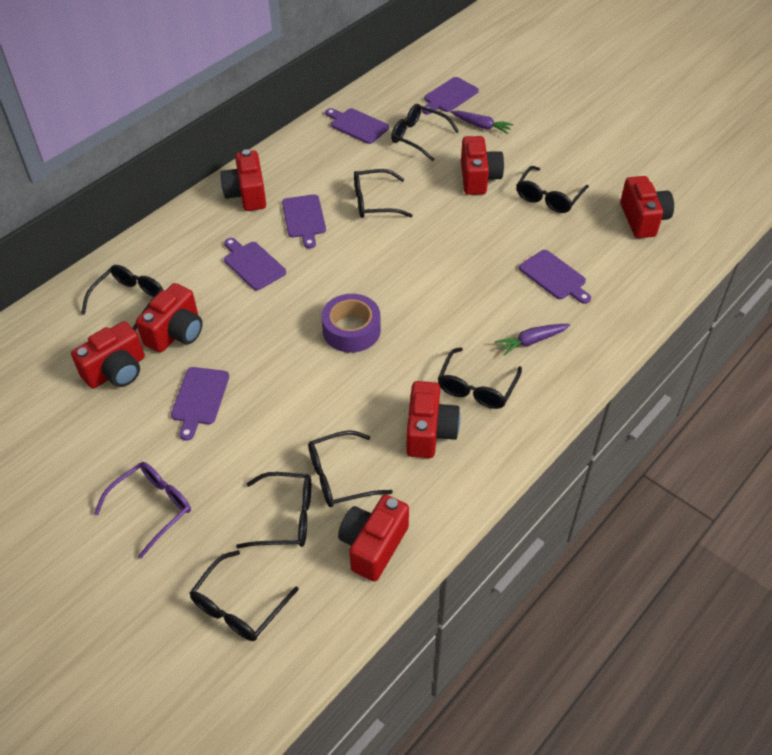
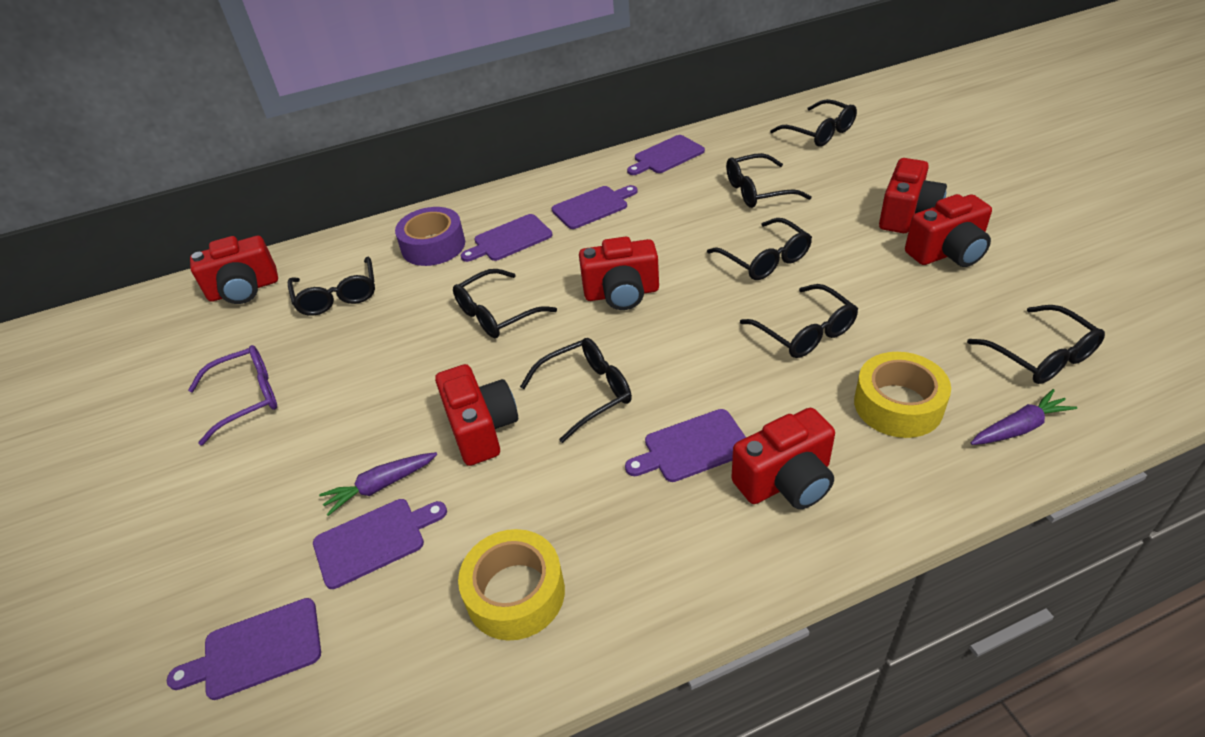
red camera: [71,321,145,389] [136,283,203,353] [220,149,266,211] [338,495,409,582] [406,381,460,458] [461,136,504,195] [620,176,674,238] = 7 -> [190,236,278,304] [435,364,518,466] [579,237,659,310] [731,408,835,509] [879,158,947,233] [905,194,992,267] = 6
yellow tape: none = 0 -> [458,529,565,640] [854,352,951,438] = 2

